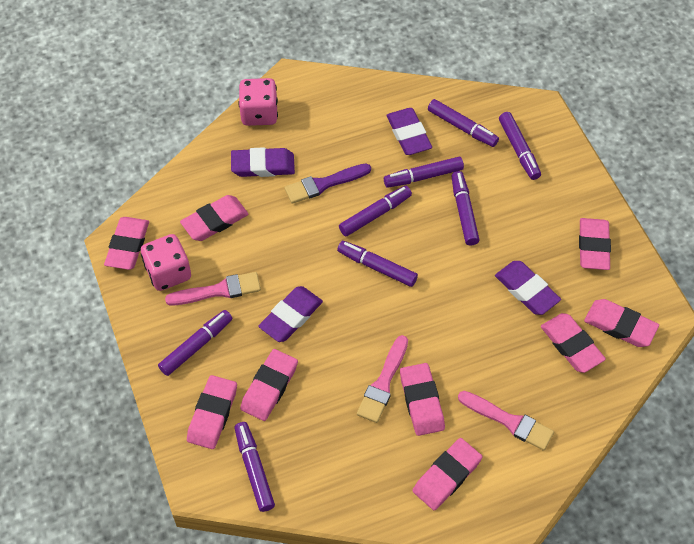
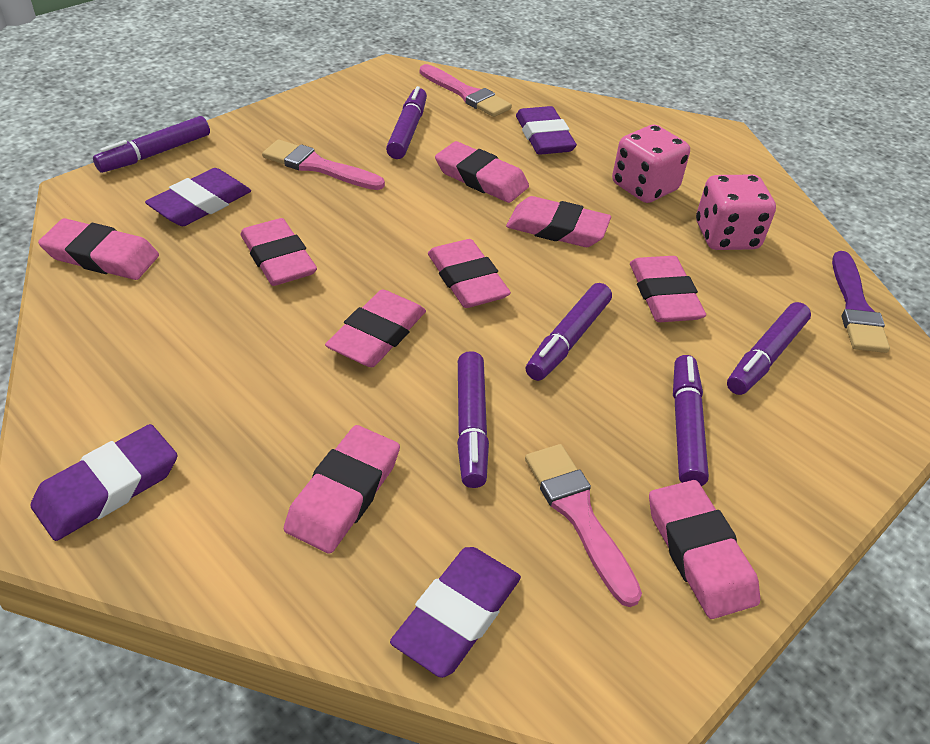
purple marker: [158,310,232,376] [234,422,275,512] [337,241,418,287] [339,186,412,236] [384,157,464,188] [428,99,499,147] [452,171,480,245] [499,112,541,180] = 8 -> [93,116,210,173] [386,86,427,159] [457,351,489,488] [526,283,612,381] [673,355,709,486] [727,302,811,395] = 6

